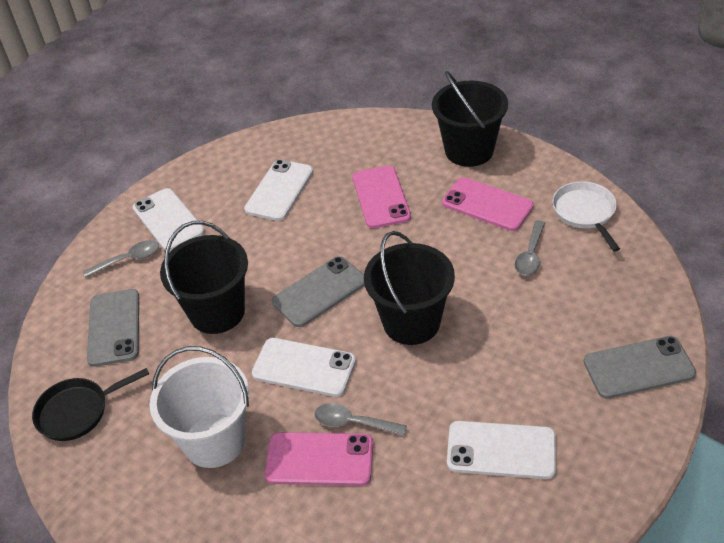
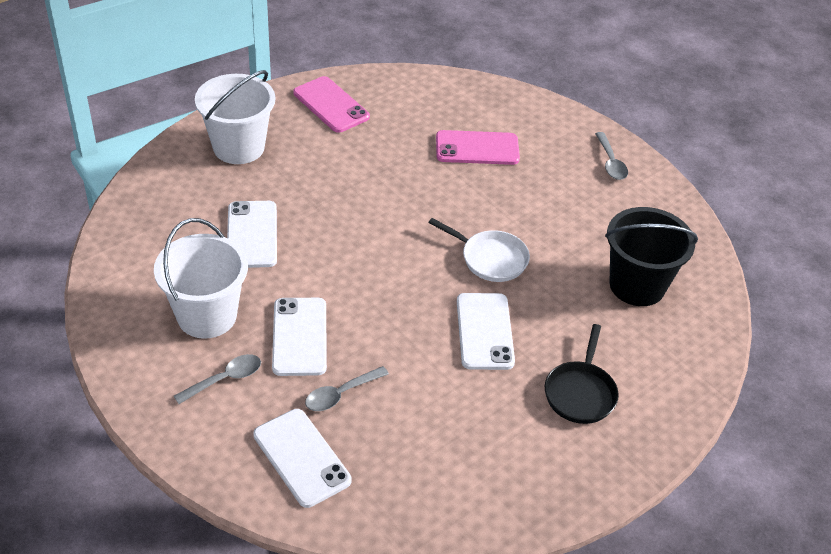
black bucket: [160,221,248,334] [364,231,455,345] [432,71,508,167] = 3 -> [605,207,698,306] = 1
grey phone: [87,289,139,367] [272,256,365,327] [584,336,696,399] = 3 -> none = 0
pink phone: [265,432,373,486] [353,166,411,229] [442,177,534,231] = 3 -> [293,76,370,133] [436,130,520,165] = 2
white bucket: [149,346,249,468] = 1 -> [154,218,248,339] [195,70,275,164] = 2

